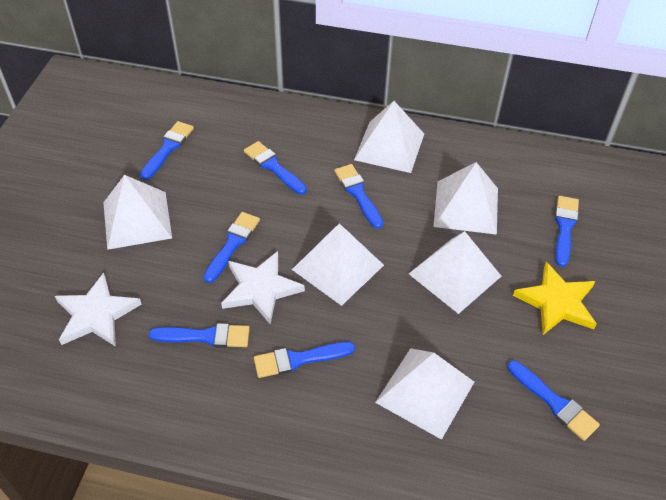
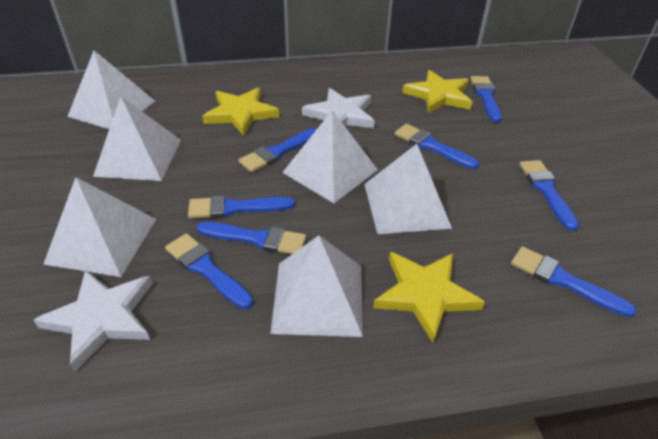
yellow star: [513,262,597,335] = 1 -> [202,88,279,136] [373,252,485,343] [402,70,472,114] = 3

